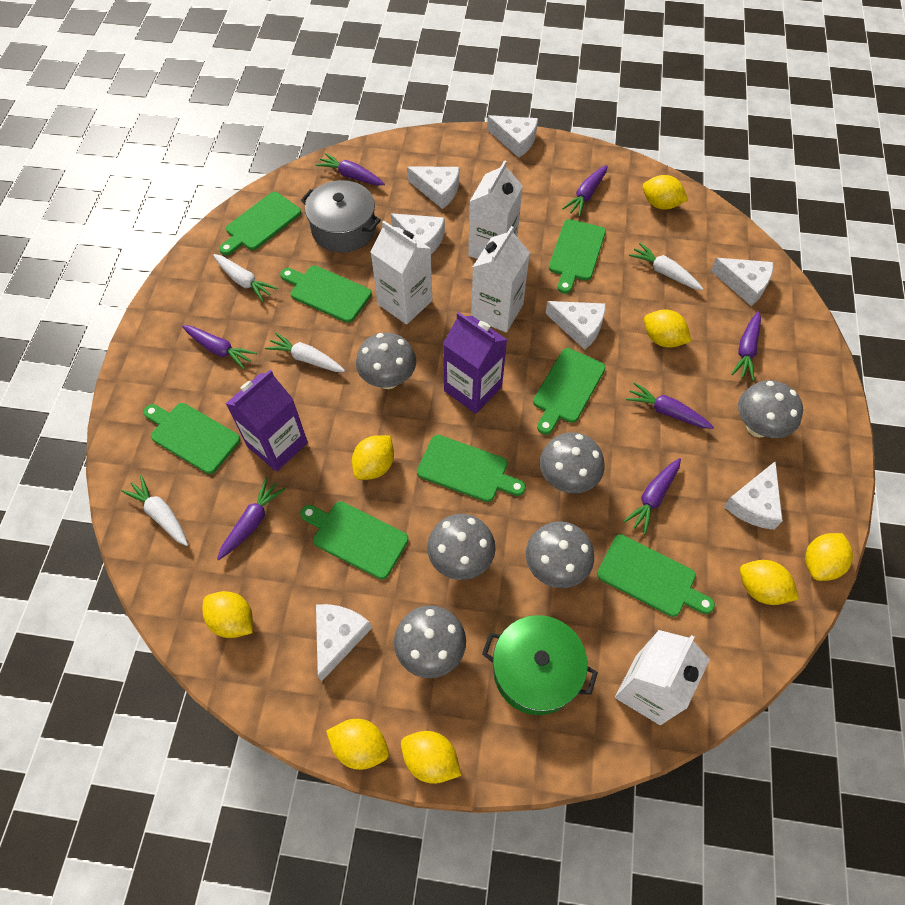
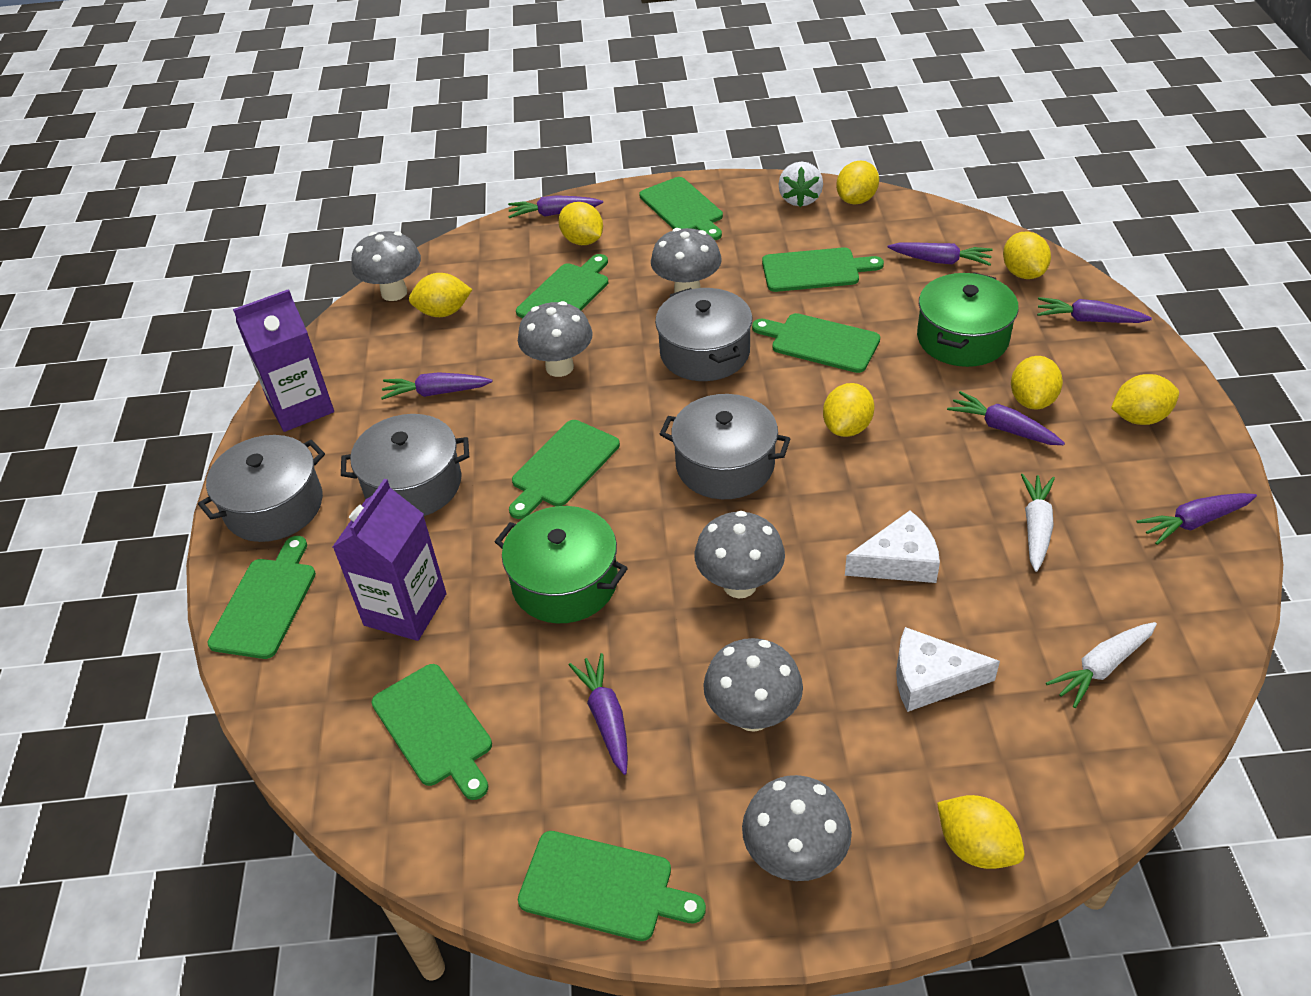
green pot: [482,615,598,715] = 1 -> [495,506,628,623] [917,272,1019,367] = 2
grey pot: [301,180,381,253] = 1 -> [198,435,325,542] [341,414,469,516] [655,288,752,381] [660,394,791,499] = 4
white carrot: [121,475,188,546] [213,254,278,302] [265,332,345,372] [629,243,703,290] = 4 -> [1021,474,1055,572] [1046,622,1157,708] = 2
white carton: [371,221,432,325] [468,160,523,259] [471,226,530,333] [615,630,710,725] = 4 -> none = 0
white cheese: [316,604,372,682] [391,213,445,254] [407,167,459,209] [487,115,538,158] [545,301,606,350] [711,258,773,306] [724,461,783,530] = 7 -> [845,510,940,583] [896,627,1000,712] = 2
white strawberry: none = 0 -> [779,162,823,207] = 1

